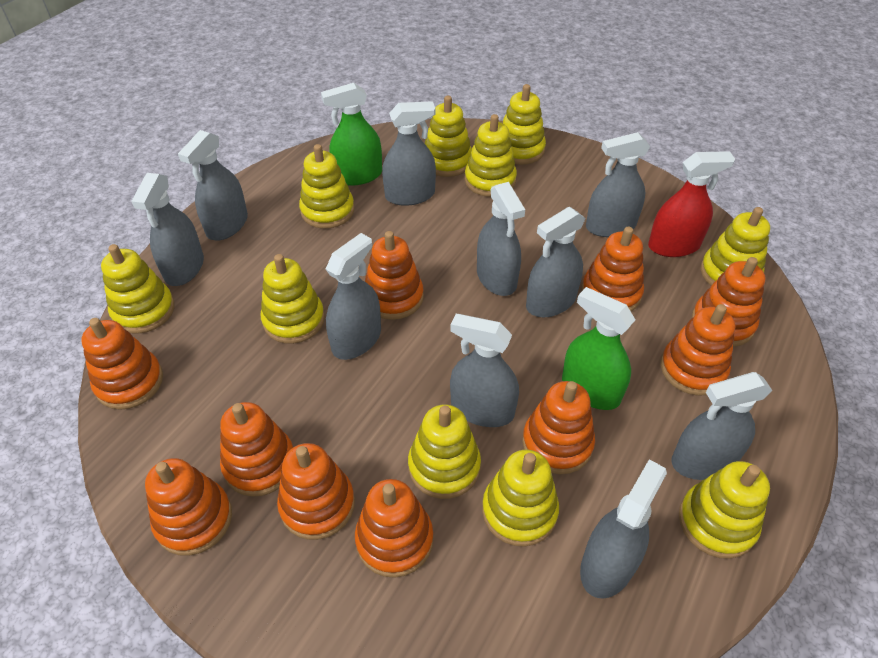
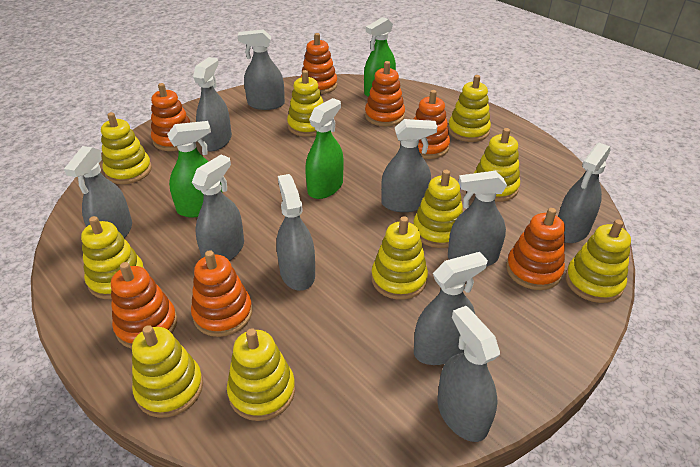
green spray bottle: [321,83,382,186] [562,287,635,410] = 2 -> [167,121,223,217] [305,98,344,199] [364,17,396,97] = 3
orange stacking toy: [81,318,163,410] [145,458,232,556] [220,402,293,497] [277,443,355,540] [355,479,433,578] [365,231,424,320] [522,381,595,474] [582,227,644,311] [660,304,735,396] [692,257,766,347] = 10 -> [111,262,177,349] [151,83,190,151] [191,250,252,337] [300,33,337,94] [365,61,405,126] [413,90,450,159] [506,208,565,290] = 7
red spray bottle: [648,151,735,257] = 1 -> none = 0

